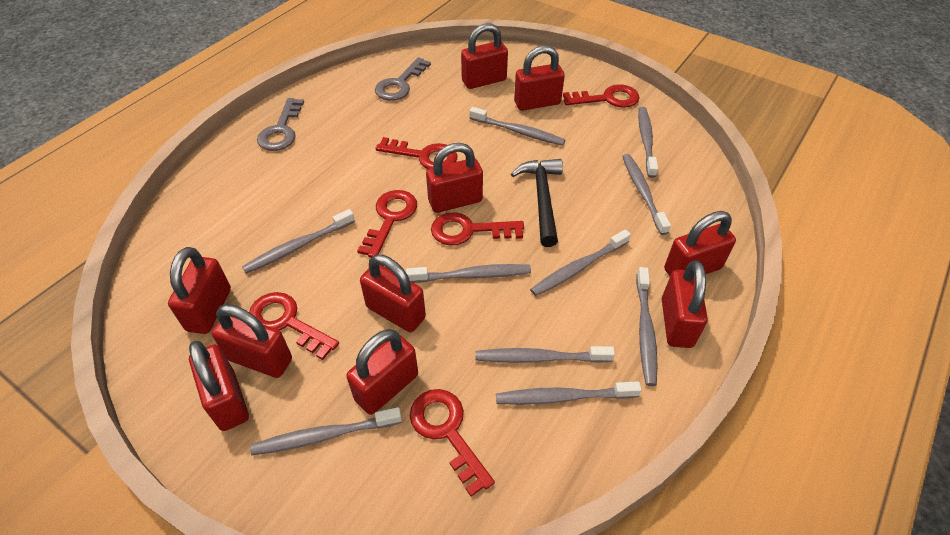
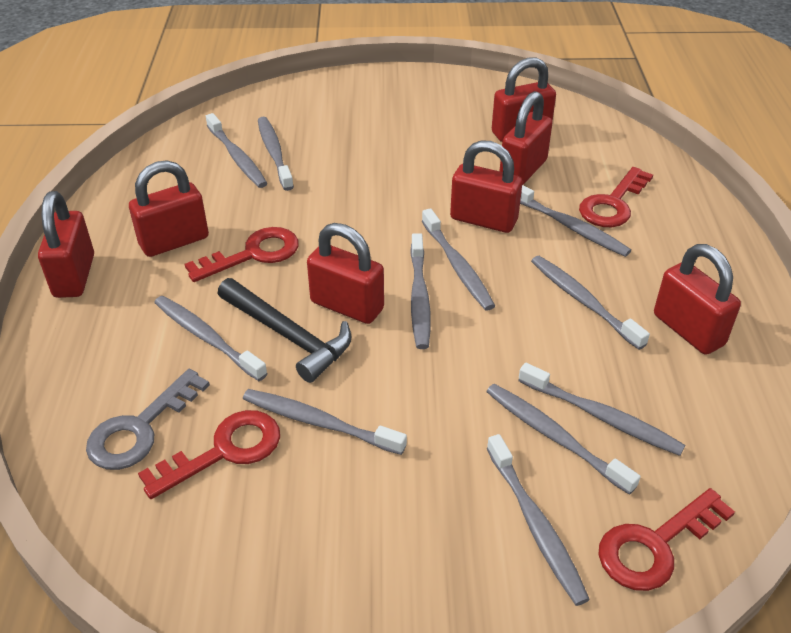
grey key: [257,98,304,151] [375,57,431,101] = 2 -> [86,369,210,470] = 1
grey toothbrush: [242,209,355,274] [250,407,402,456] [406,264,531,283] [469,107,565,146] [475,346,615,363] [496,381,641,405] [530,229,631,296] [622,154,671,235] [636,267,657,386] [638,107,658,178] = 10 -> [154,296,268,381] [206,113,267,188] [243,389,407,455] [258,117,294,191] [410,233,431,349] [422,208,495,311] [486,384,641,495] [487,434,590,606] [518,363,685,456] [520,185,631,257] [531,256,650,350] = 11
red key: [249,292,339,360] [357,190,417,258] [375,137,458,169] [410,389,495,497] [431,212,524,246] [563,84,640,108] = 6 -> [138,410,280,499] [185,227,299,282] [579,167,653,227] [598,488,735,591] = 4
red padlock: [168,247,231,334] [189,341,249,431] [212,304,292,378] [346,329,418,415] [360,254,426,332] [426,143,483,213] [461,23,508,89] [514,45,565,111] [662,260,708,348] [664,211,736,276] = 10 -> [38,191,94,298] [129,160,209,257] [307,223,384,324] [450,140,522,233] [492,57,556,142] [500,91,553,185] [654,244,741,355] = 7

